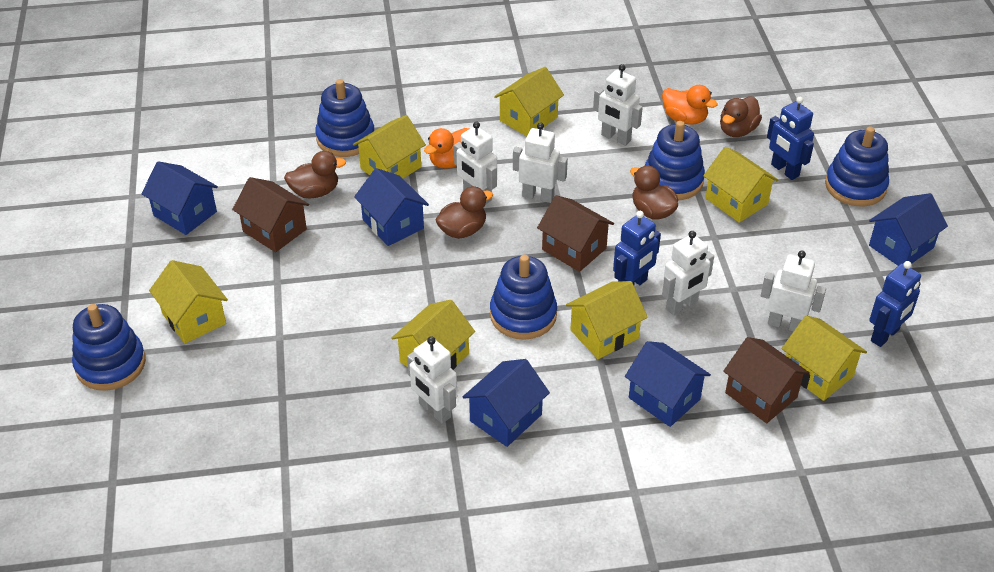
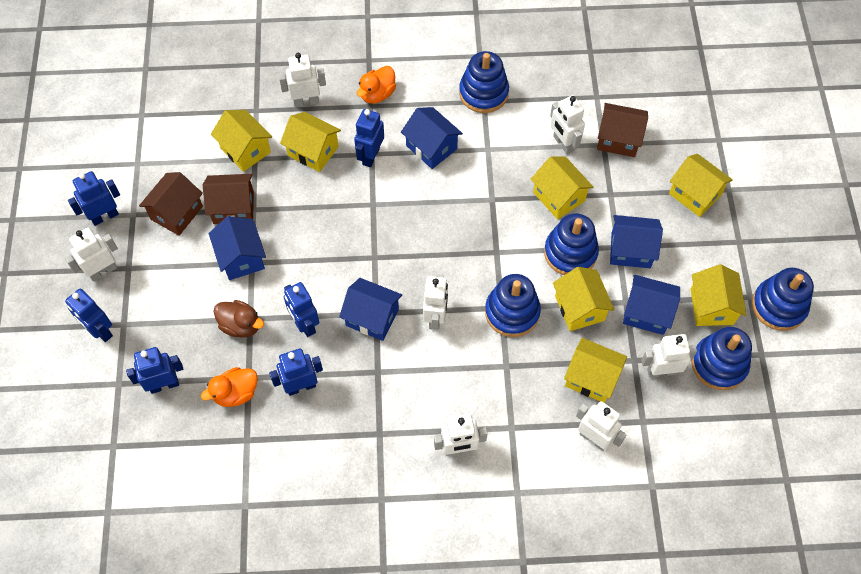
blue robot: [613,211,661,285] [767,97,814,180] [869,261,921,347] = 3 -> [65,289,113,342] [68,171,120,226] [126,347,183,394] [269,349,323,396] [284,282,319,337] [354,109,384,167] = 6
brown duck: [284,151,346,198] [436,186,493,239] [630,166,678,220] [720,96,762,137] = 4 -> [213,300,264,338] = 1
white robot: [407,336,457,423] [454,122,497,204] [513,122,568,203] [593,64,643,146] [662,231,714,315] [761,250,826,332] = 6 -> [65,228,118,282] [279,53,326,107] [423,275,448,330] [434,414,488,456] [550,95,585,154] [576,401,627,451] [641,334,697,378] = 7

